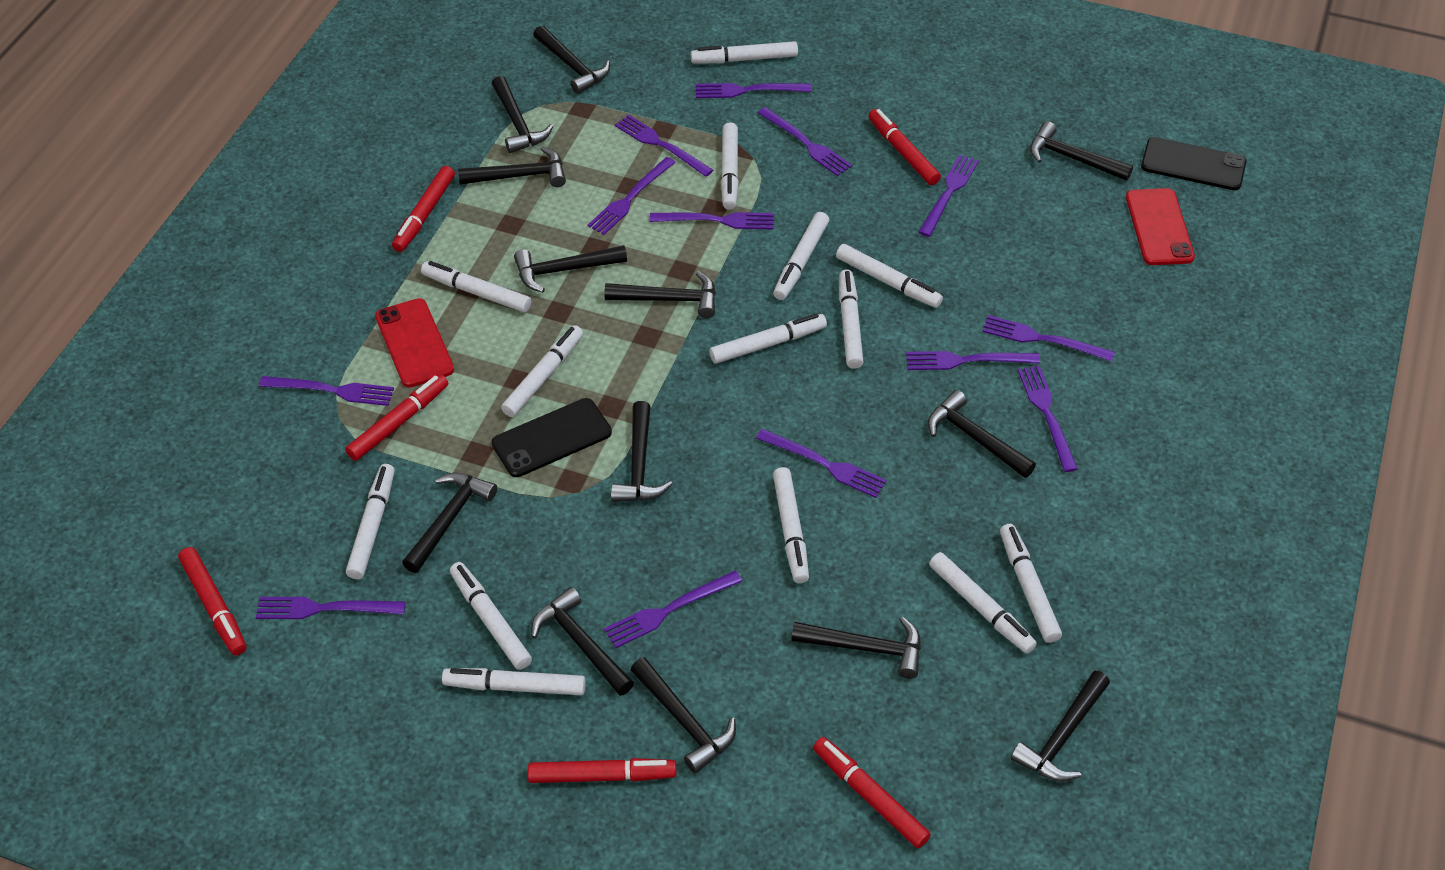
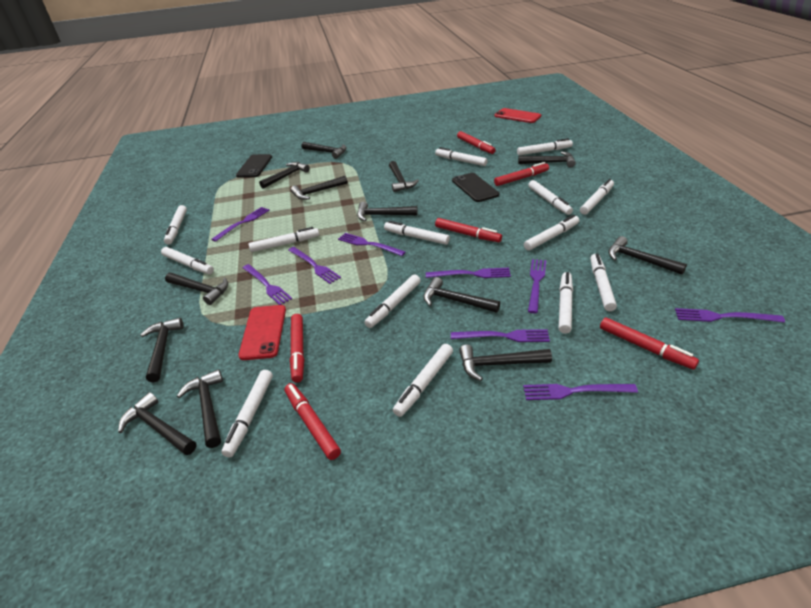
purple fork: [256,597,405,619] [259,376,394,406] [588,157,676,235] [604,571,742,648] [615,115,713,177] [650,212,774,230] [696,83,812,98] [756,429,887,498] [758,107,852,176] [906,351,1040,370] [918,155,979,237] [982,315,1115,362] [1018,366,1078,472] = 13 -> [211,207,269,242] [243,264,292,305] [288,247,341,284] [338,233,406,256] [426,268,511,278] [451,329,550,342] [523,384,638,400] [528,259,546,313] [675,308,785,323] = 9

